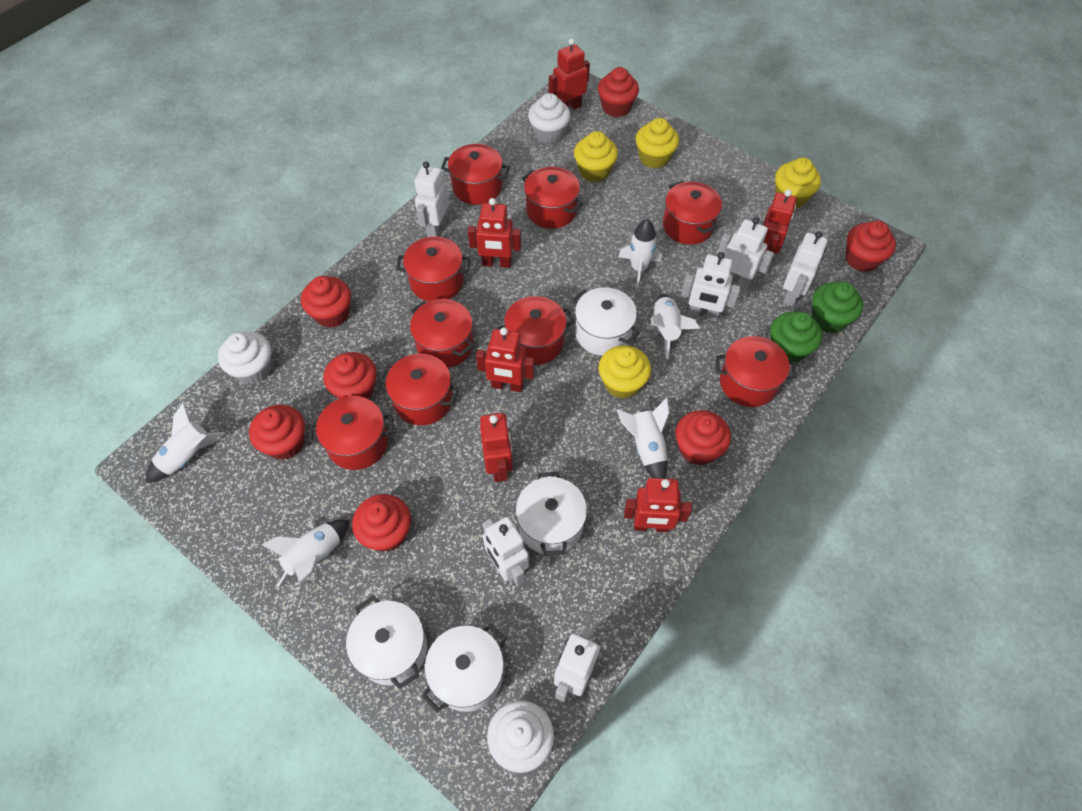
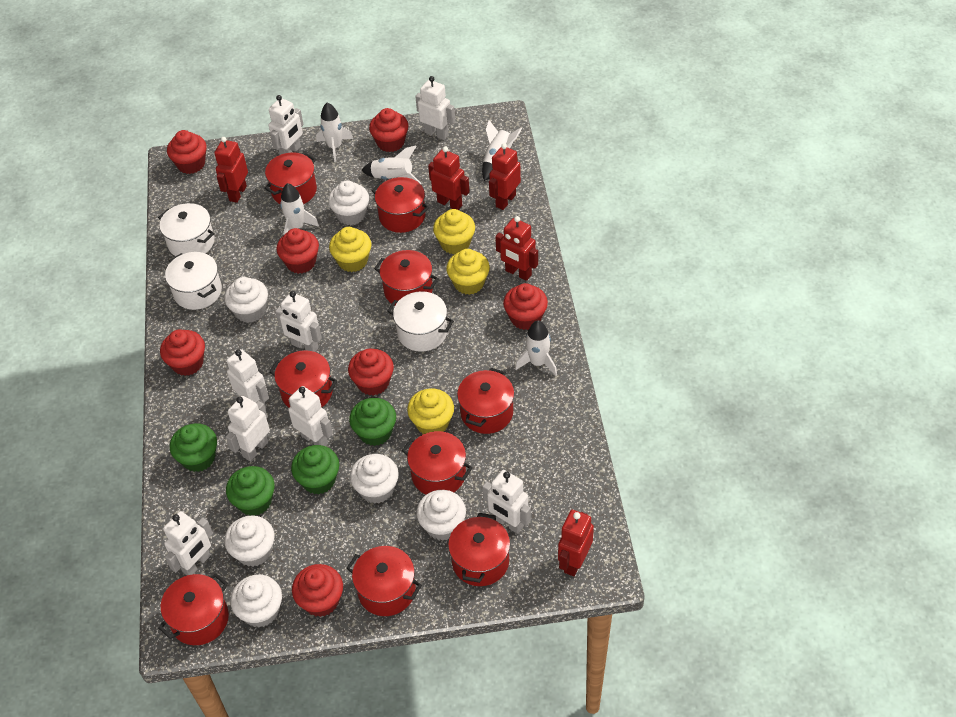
green cupcake: [770,311,822,363] [812,281,863,333] = 2 -> [170,423,217,472] [226,466,275,516] [291,445,339,494] [349,398,396,446] = 4
red robot: [468,198,521,268] [476,327,534,392] [480,413,513,482] [549,38,590,110] [624,478,692,532] [762,189,797,260] = 6 -> [214,137,248,203] [428,146,470,210] [489,143,521,210] [495,216,538,281] [558,510,594,576] = 5
white cupcake: [218,332,272,384] [487,700,554,773] [528,93,571,144] = 3 -> [224,277,268,323] [224,515,275,567] [230,575,282,627] [328,180,369,225] [350,454,399,504] [416,490,466,541] = 6
white pot: [346,596,427,689] [421,624,507,713] [516,472,587,556] [572,287,640,356] = 4 -> [158,203,215,256] [165,252,222,310] [387,291,454,352] = 3
white robot: [414,161,449,237] [483,517,529,586] [554,626,600,702] [681,252,741,321] [717,217,774,290] [783,231,828,306] = 6 -> [163,511,213,575] [226,396,270,461] [227,349,269,409] [268,95,304,155] [275,291,322,352] [288,386,333,446] [415,76,455,140] [482,470,531,534] = 8

